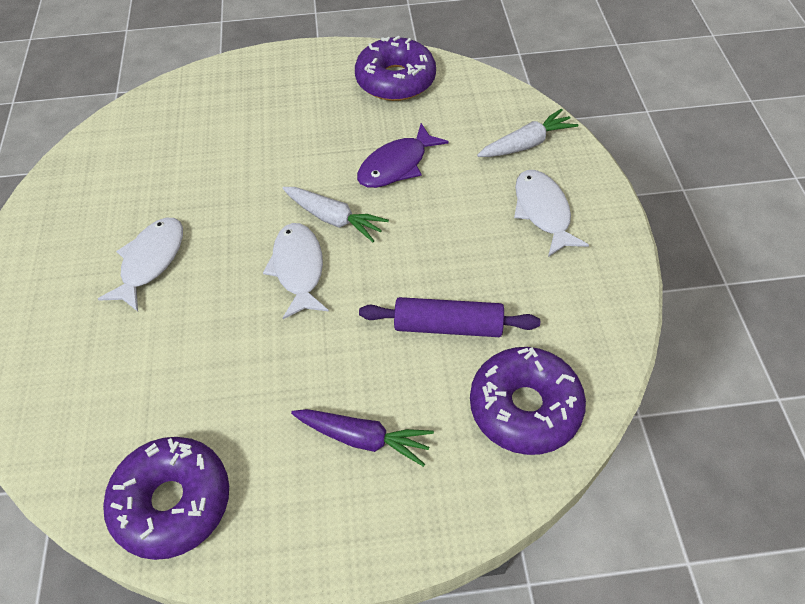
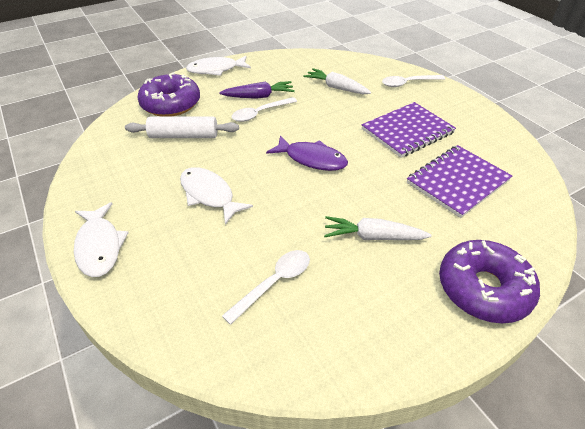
purple donut: [103,437,229,560] [355,36,436,101] [470,347,586,455] = 3 -> [137,72,200,117] [439,240,540,323] = 2
purple notebook: none = 0 -> [362,102,456,158] [407,145,512,218] = 2
purple rolling pin: [359,297,540,337] = 1 -> none = 0
white rolling pin: none = 0 -> [125,116,239,138] = 1
white spoon: none = 0 -> [222,250,310,325] [232,97,297,122] [382,75,445,87] = 3

